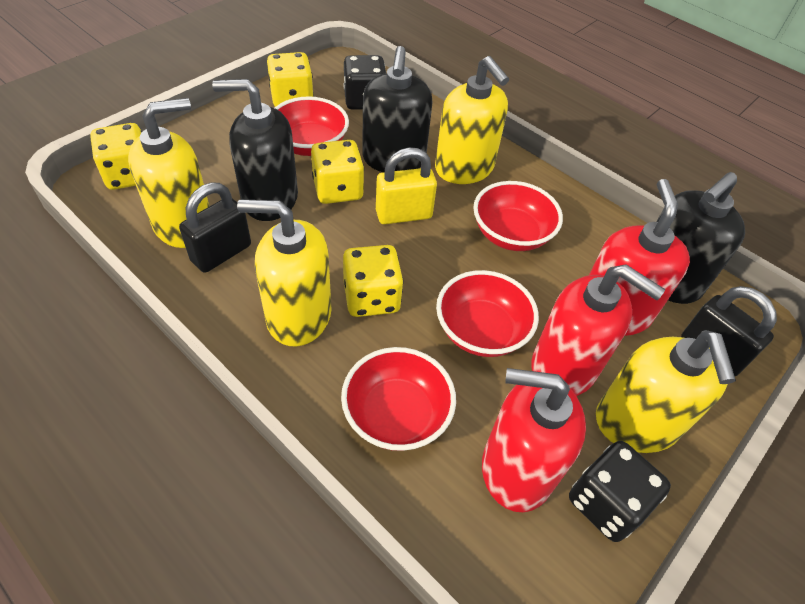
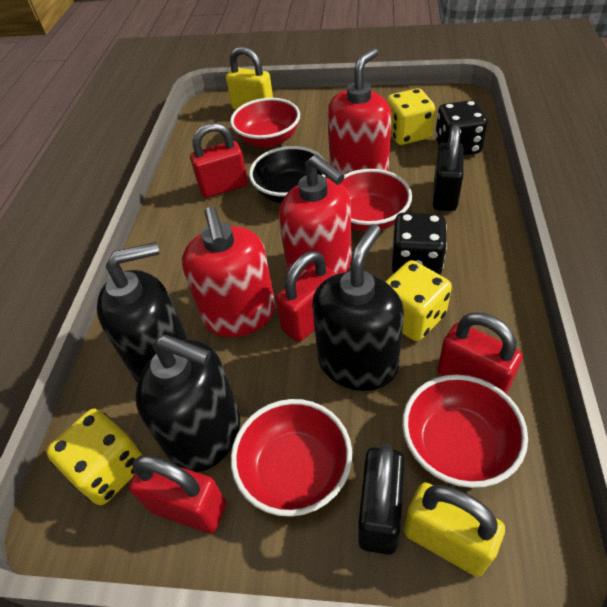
black bowl: none = 0 -> [249,146,325,203] = 1
red padlock: none = 0 -> [129,455,226,533] [190,123,248,198] [276,251,336,342] [437,312,523,394] = 4
yellow dice: [90,123,142,190] [267,52,314,107] [311,140,364,204] [343,245,404,317] = 4 -> [46,409,143,505] [385,260,452,341] [386,88,435,145] = 3
yellow padlock: [376,148,437,224] = 1 -> [226,46,273,110] [404,482,505,577] = 2
yellow soap dispenser: [128,98,209,248] [237,200,331,346] [435,56,509,184] [596,330,736,453] = 4 -> none = 0

